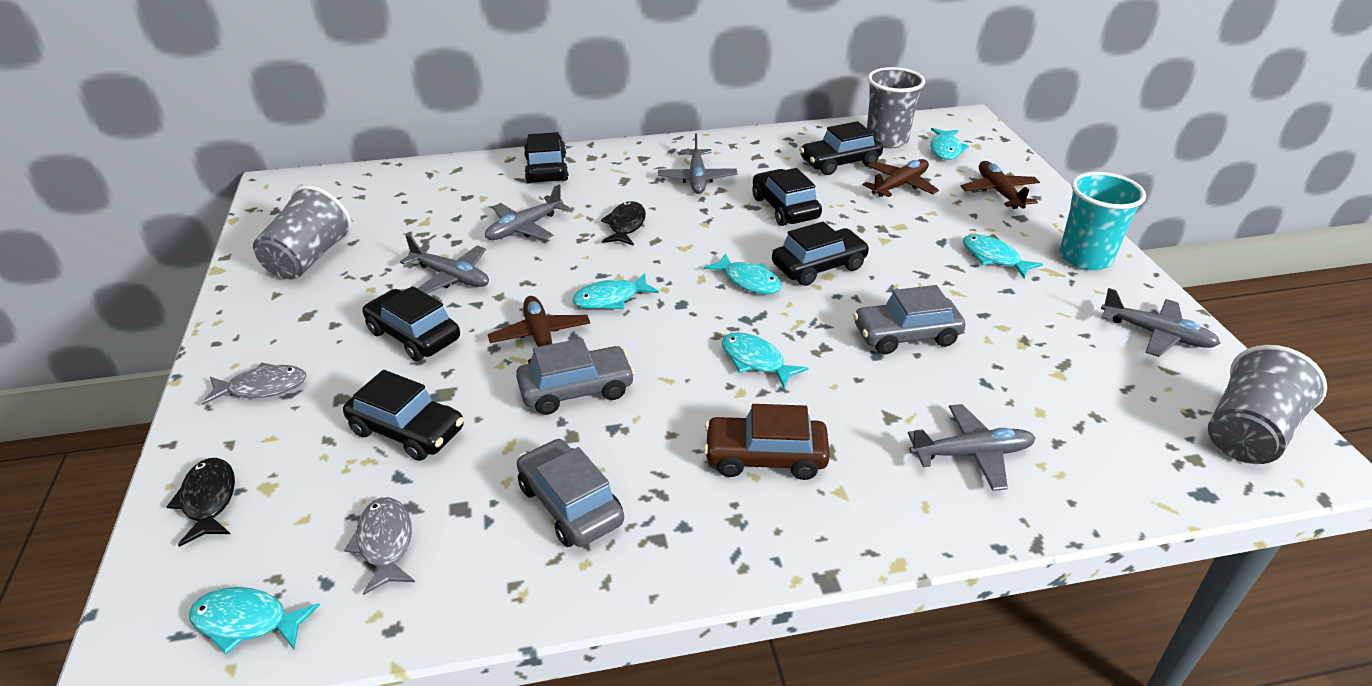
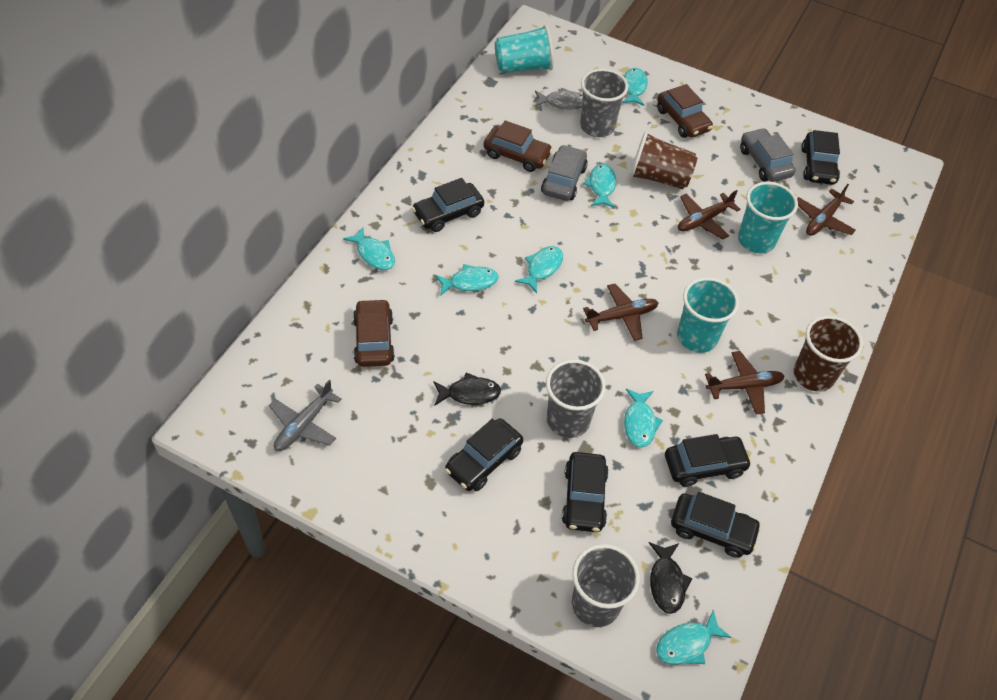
brown car: [704,404,830,480] = 1 -> [353,299,395,367] [483,120,553,172] [657,84,713,138] = 3
brown cup: none = 0 -> [629,131,697,189] [794,316,863,392] = 2
brown plane: [488,296,590,364] [863,159,939,197] [960,161,1040,209] = 3 -> [583,284,659,341] [678,190,741,239] [705,351,785,415] [797,184,856,236] = 4
grey car: [516,338,635,415] [517,438,624,547] [853,285,965,354] = 3 -> [541,145,588,201] [740,128,795,182] = 2
grey fish: [202,362,306,405] [344,497,415,595] = 2 -> [534,88,583,109] = 1
grey plane: [400,235,489,294] [485,184,570,240] [658,134,737,194] [908,404,1036,491] [1101,288,1221,357] = 5 -> [269,380,341,451] = 1
turquoise cup: [1060,172,1146,270] = 1 -> [495,25,554,73] [677,277,739,353] [738,182,798,253] = 3
turquoise fish: [189,587,320,655] [572,273,659,309] [704,253,782,294] [722,332,808,388] [930,128,969,160] [963,234,1043,278] = 6 -> [343,227,395,270] [435,264,498,296] [515,246,563,293] [583,164,616,208] [622,68,648,106] [624,389,663,448] [656,609,732,665] = 7

